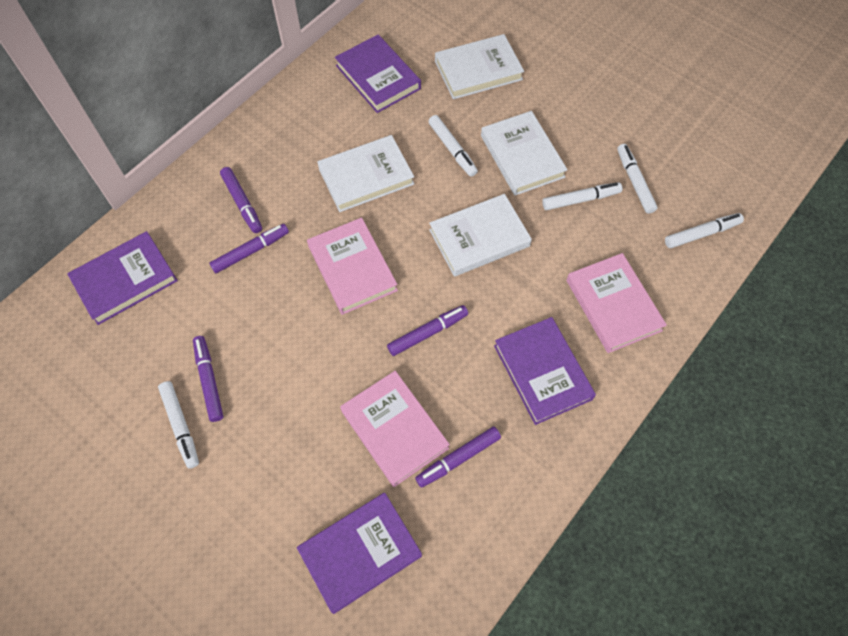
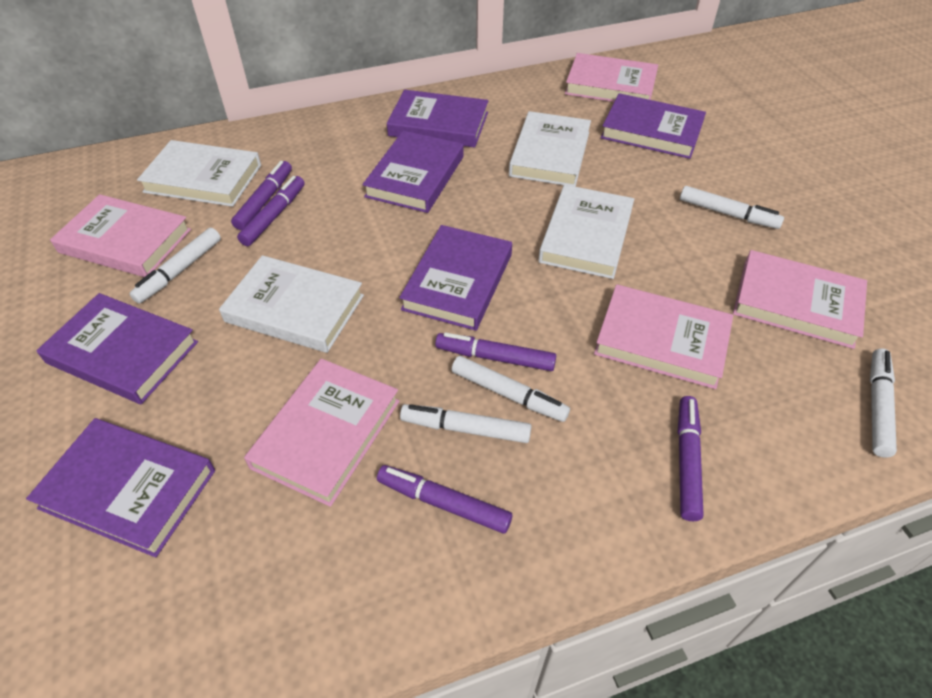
pink book: [307,218,398,315] [340,371,450,487] [566,253,667,353] = 3 -> [50,194,191,277] [244,359,400,507] [565,53,658,102] [594,284,733,389] [733,250,867,349] = 5
purple book: [67,231,178,325] [297,493,422,614] [335,35,421,113] [494,317,596,425] = 4 -> [26,418,215,557] [36,293,198,404] [362,131,464,213] [387,90,488,148] [399,225,512,331] [600,93,706,159] = 6

